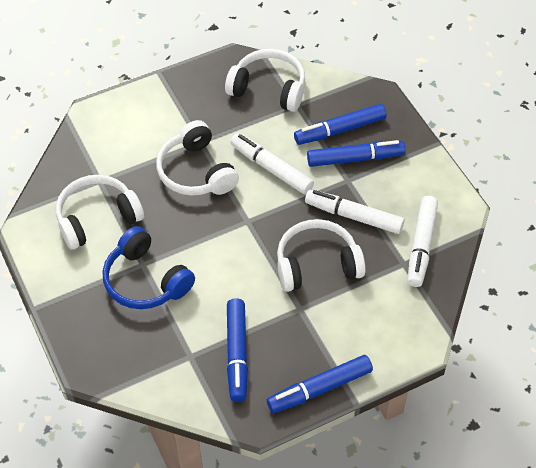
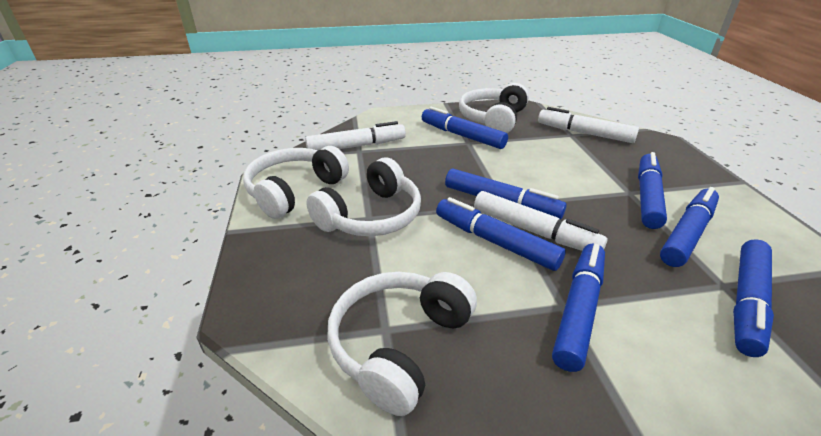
blue headphones: [103,226,195,309] = 1 -> none = 0
blue marker: [227,298,248,402] [267,355,373,413] [294,104,386,145] [307,140,405,167] = 4 -> [422,107,508,149] [436,197,566,271] [445,169,566,219] [552,243,605,372] [638,152,667,229] [660,187,719,267] [733,239,774,357] = 7

